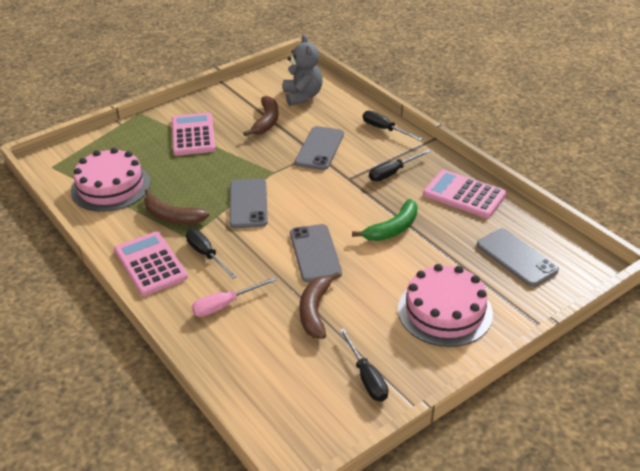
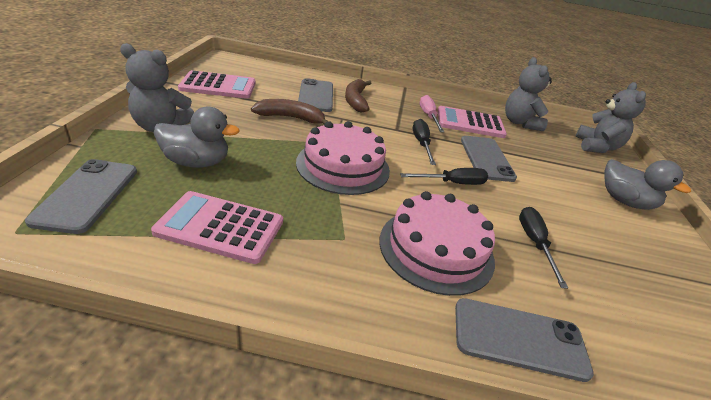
black screwdriver: [186,229,237,279] [339,328,388,402] [363,111,423,141] [369,149,431,181] = 4 -> [400,168,488,185] [413,119,436,165] [519,207,568,289] = 3
brown banana: [144,189,210,224] [243,96,279,136] [299,272,340,339] = 3 -> [251,99,328,125] [345,79,371,113] = 2
green banana: [352,199,418,241] = 1 -> none = 0
grey duck: none = 0 -> [154,107,240,168] [604,159,691,210] = 2
grey teddy bear: [283,35,323,106] = 1 -> [120,43,194,132] [505,57,552,131] [576,82,646,153] = 3

